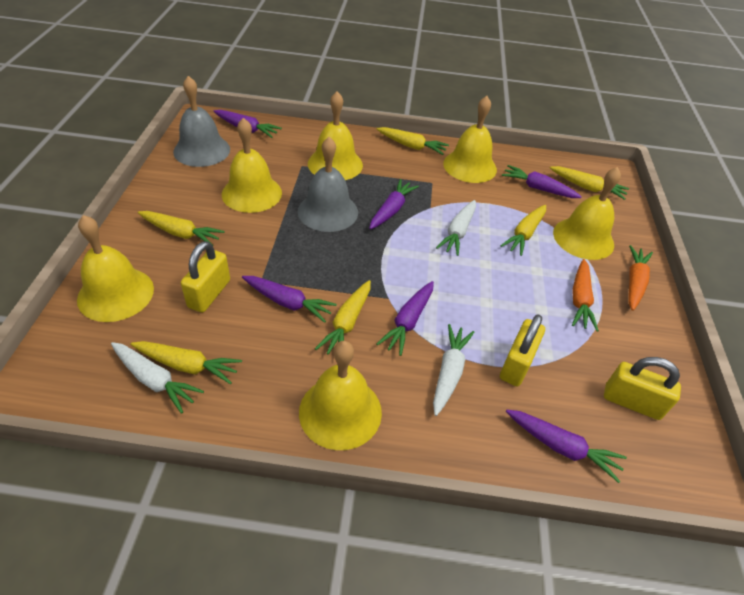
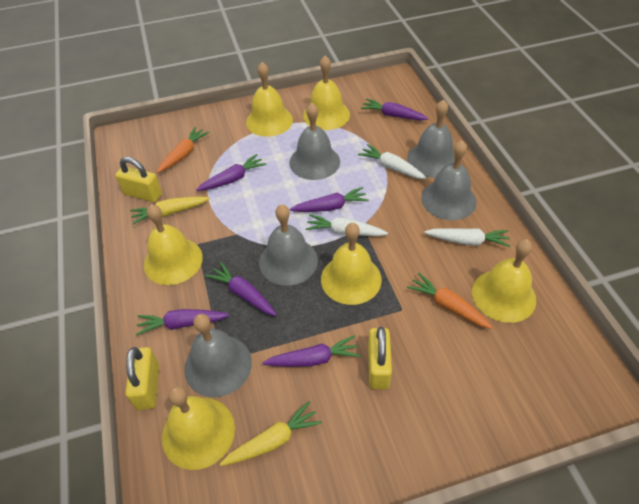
grey bell: [173,76,230,167] [298,137,358,232] = 2 -> [184,314,252,397] [259,204,318,286] [289,103,340,180] [407,100,454,178] [421,140,477,220] = 5
yellow carrot: [130,341,242,384] [138,211,224,244] [315,280,371,354] [377,127,449,155] [500,205,546,256] [550,166,629,200] = 6 -> [130,197,210,225] [220,401,322,466] = 2

